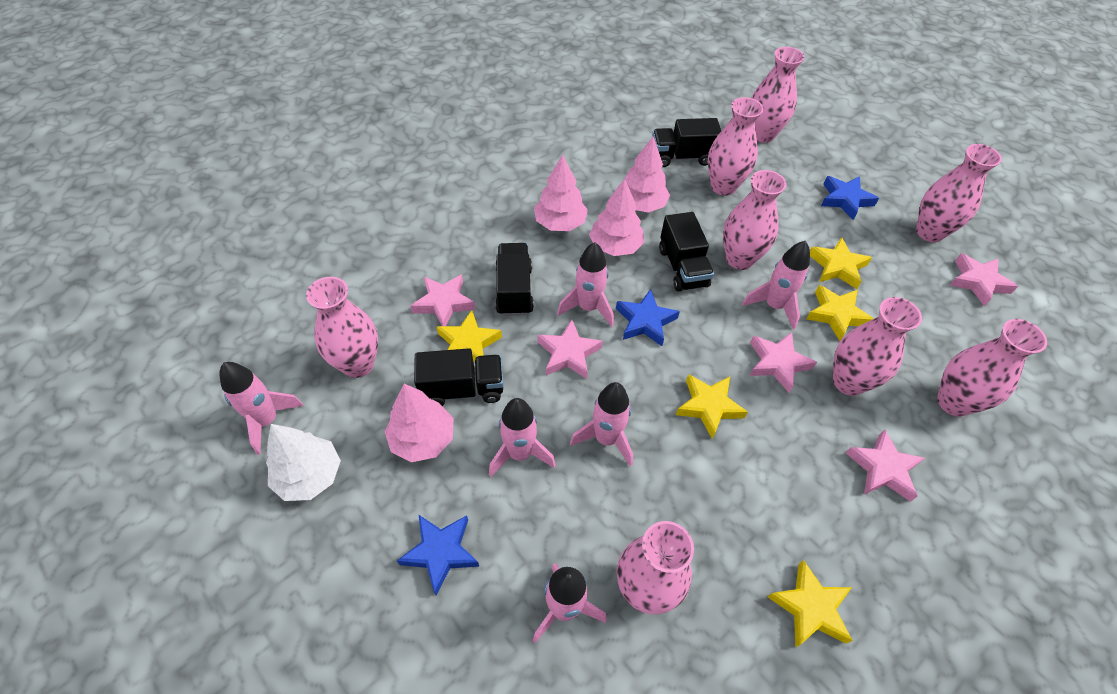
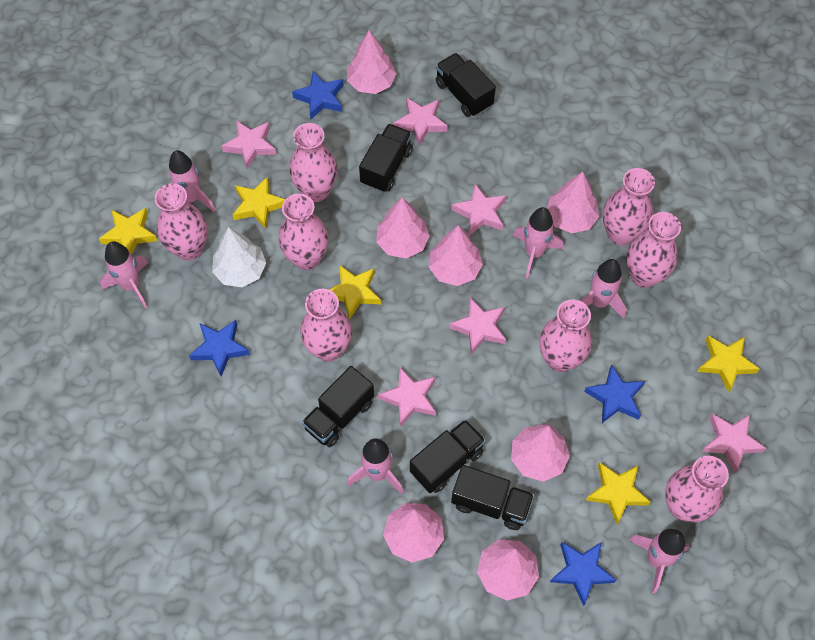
black truck: [414,348,503,406] [495,243,534,316] [652,118,721,167] [659,212,714,292] = 4 -> [302,366,374,447] [359,124,413,192] [410,419,486,493] [436,53,496,117] [451,465,534,530] = 5
blue star: [397,515,479,595] [616,289,680,346] [821,176,879,220] = 3 -> [189,320,250,377] [292,71,344,119] [550,542,616,606] [584,364,645,423] = 4
pink star: [411,274,476,326] [538,320,603,379] [750,332,817,393] [846,429,925,502] [949,253,1018,306] = 5 -> [222,120,277,169] [378,367,436,427] [394,97,447,146] [449,297,506,355] [452,184,506,236] [702,414,766,473] = 6
pink tree: [385,384,454,462] [534,155,588,231] [589,179,644,256] [618,137,670,213] = 4 -> [347,30,396,94] [376,197,430,258] [383,503,444,562] [429,225,483,286] [477,539,539,601] [511,424,570,482] [547,172,599,233] = 7

